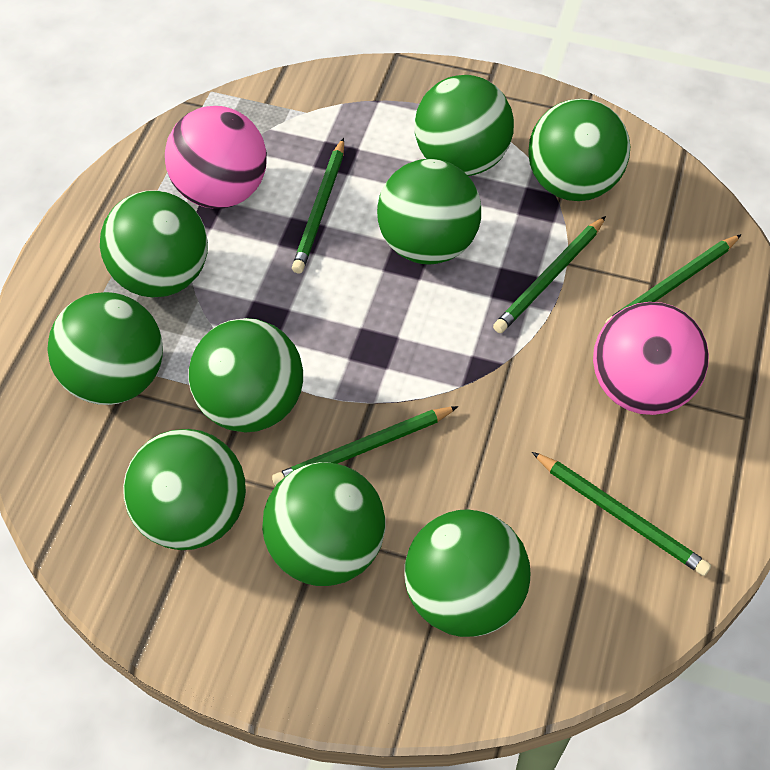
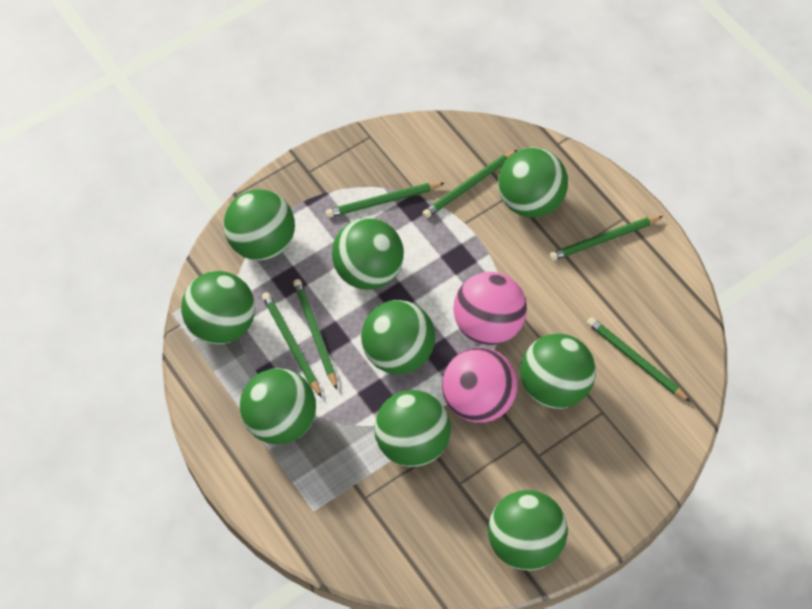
green pencil: [272,406,458,486] [292,138,344,273] [493,216,606,333] [532,452,711,576] [605,234,742,323] = 5 -> [262,292,322,398] [293,279,337,390] [326,182,444,218] [422,150,517,218] [549,216,663,261] [587,317,690,402] = 6

